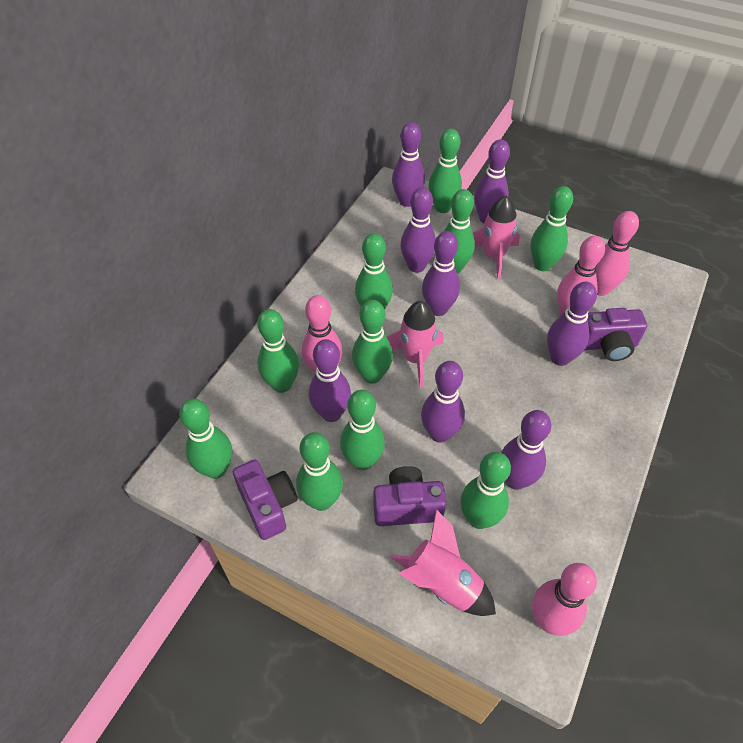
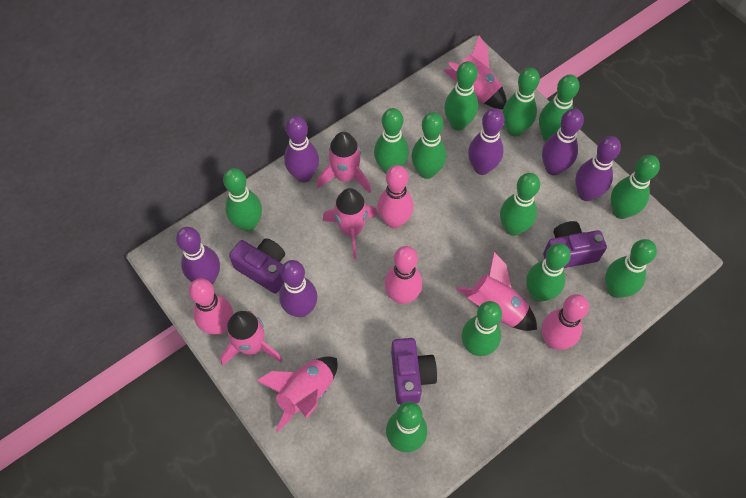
green bowling pin: [179,399,232,479] [257,309,299,393] [296,432,343,511] [340,390,385,470] [352,300,393,384] [355,233,393,309] [428,129,462,213] [444,189,475,274] [461,452,511,529] [531,186,573,271] = 10 -> [223,168,262,231] [374,108,409,173] [386,401,427,452] [411,112,446,179] [444,61,478,131] [461,301,502,356] [500,173,540,236] [502,68,540,137] [526,243,571,302] [539,74,579,141] [605,239,657,298] [611,155,660,219] = 12
pink rocket: [387,301,444,388] [390,509,496,616] [473,196,520,279] = 3 -> [220,311,282,366] [256,356,338,432] [317,132,371,193] [322,188,378,259] [443,36,507,109] [456,252,537,331] = 6
purple bowling pin: [309,339,351,422] [392,122,425,207] [400,187,436,273] [421,361,465,443] [422,231,460,316] [474,139,510,223] [501,410,551,490] [547,282,597,366] = 8 -> [176,227,220,284] [279,260,318,317] [284,116,319,182] [468,108,504,175] [542,109,584,175] [575,136,621,201] = 6

